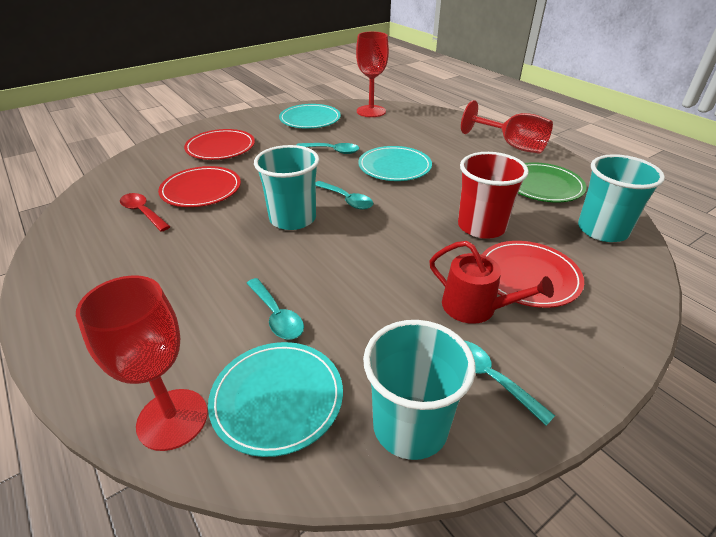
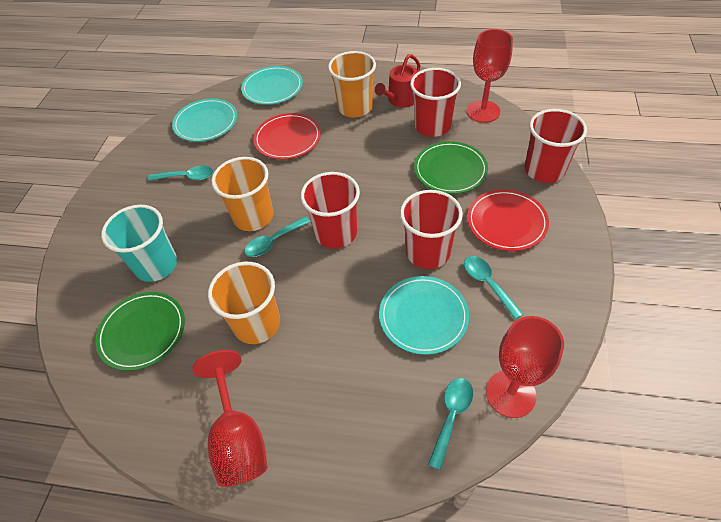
green plate: [518,162,587,202] = 1 -> [95,292,185,371] [414,141,488,194] = 2
orange cup: none = 0 -> [208,262,280,344] [211,157,274,231] [328,51,376,117] = 3
red cup: [458,152,529,239] = 1 -> [301,172,360,249] [400,190,463,269] [410,68,461,137] [525,109,587,183] = 4
red plate: [158,166,241,207] [184,129,255,160] [482,241,584,308] = 3 -> [253,113,321,160] [467,189,549,251] = 2
red spoon: [120,193,170,232] = 1 -> none = 0
turquoise cup: [254,145,319,230] [363,320,476,460] [578,154,665,242] = 3 -> [101,205,177,282] = 1

